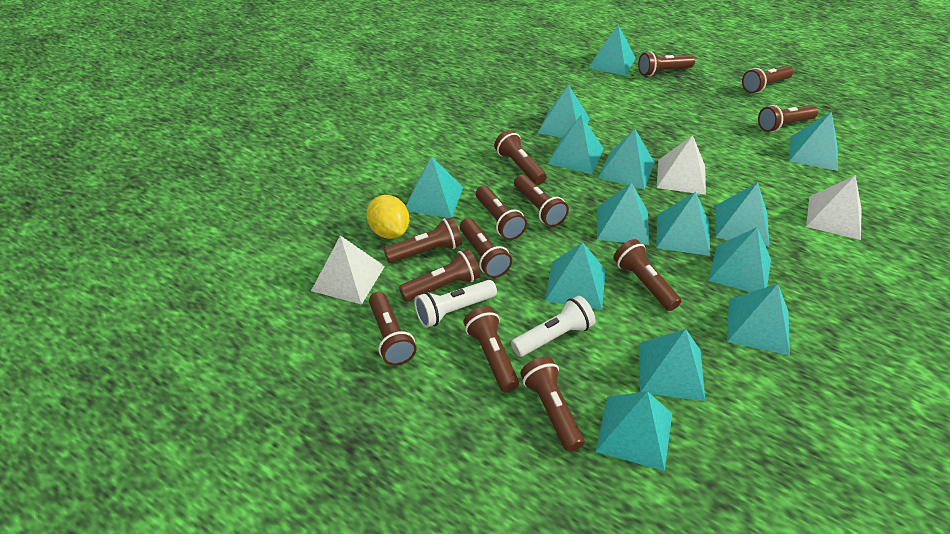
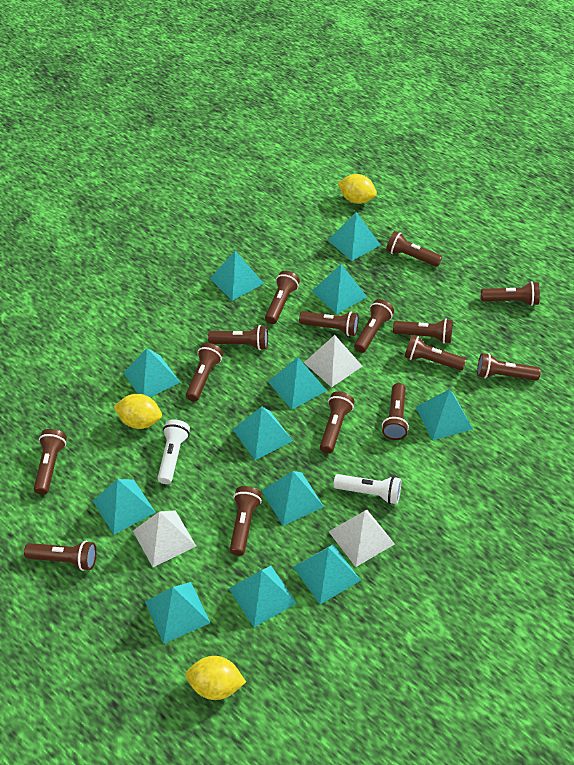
brown flashlight: [369,292,416,366] [384,217,462,263] [399,249,481,302] [460,218,512,278] [463,306,519,392] [476,186,527,240] [494,130,547,185] [514,175,569,227] [520,357,584,452] [613,239,681,311] [638,51,695,76] [742,66,793,93] [758,105,818,132] = 13 -> [24,541,97,571] [34,429,67,495] [186,343,223,401] [208,325,268,350] [230,486,262,556] [265,271,300,324] [299,311,359,336] [320,392,354,454] [354,299,394,353] [382,383,409,440] [386,231,442,267] [393,319,453,343] [404,335,466,370] [477,353,541,380] [481,281,540,306] = 15
turquoise pyramid: [406,157,463,218] [538,85,590,138] [545,242,606,310] [548,115,604,174] [589,25,635,76] [596,391,672,471] [597,183,649,245] [598,129,655,189] [639,329,705,401] [656,192,710,256] [709,227,771,292] [715,183,769,246] [727,284,790,356] [789,112,838,171] = 14 -> [93,479,156,535] [123,348,181,397] [145,582,210,644] [210,251,264,301] [229,566,296,627] [232,407,293,460] [261,471,324,526] [268,357,327,409] [293,544,361,604] [312,264,367,314] [328,212,380,261] [416,389,473,441] = 12
yellow lemon: [366,195,409,239] = 1 -> [113,394,162,429] [186,656,246,700] [338,174,377,204] = 3

